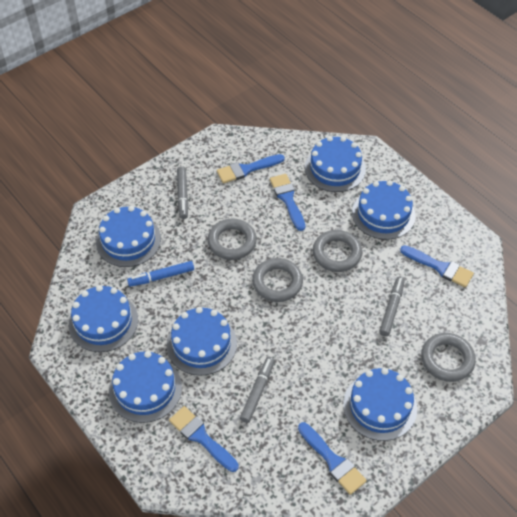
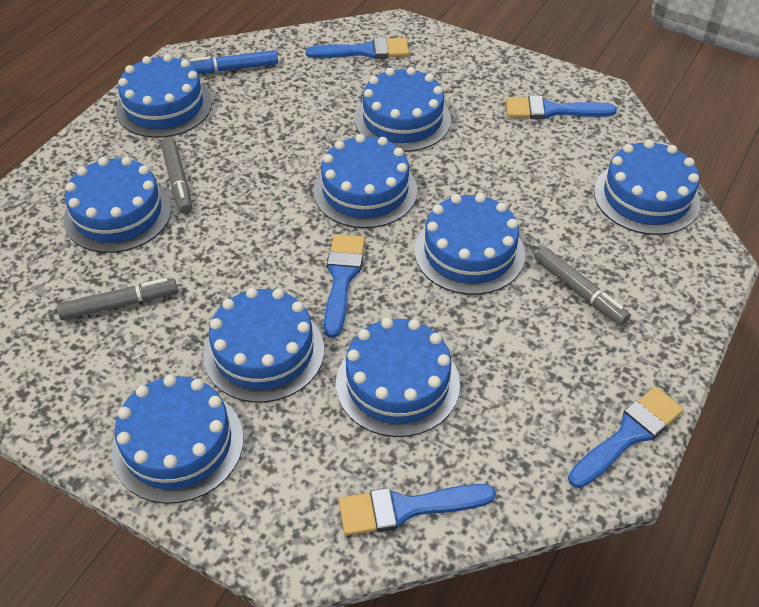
blue cake: [69,285,138,352] [96,206,161,267] [109,351,182,423] [167,307,237,376] [305,136,366,192] [343,368,417,441] [352,180,416,240] = 7 -> [64,157,172,253] [111,375,244,504] [116,54,212,138] [203,288,324,403] [313,134,417,228] [336,318,460,437] [355,67,451,152] [415,193,525,295] [594,140,701,235] = 9
grey ring: [208,219,257,260] [252,258,303,302] [313,230,362,272] [421,333,476,382] = 4 -> none = 0

